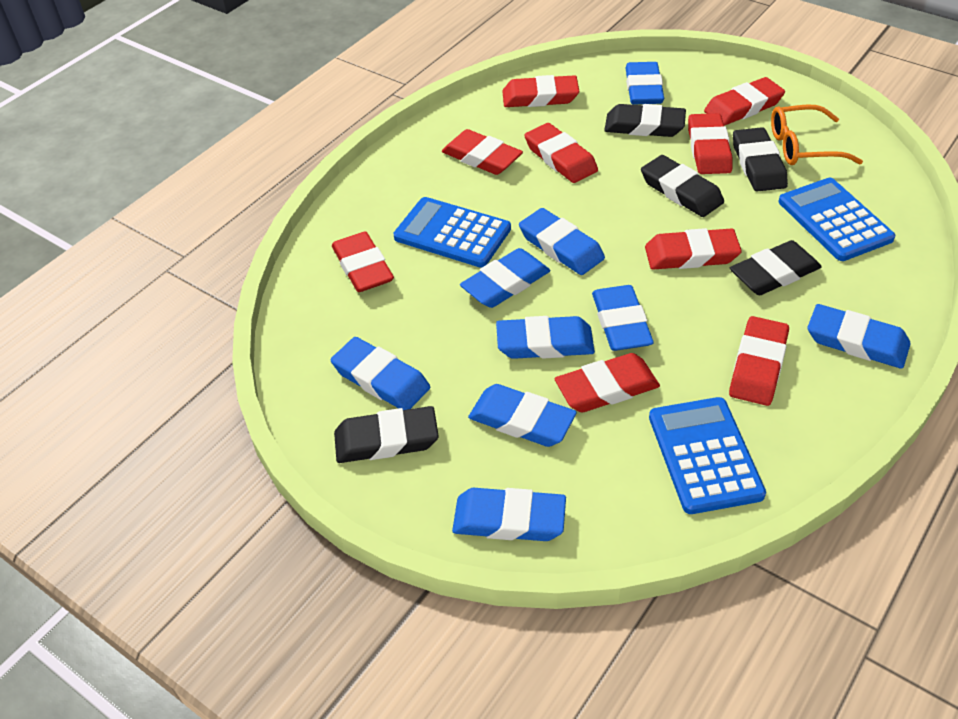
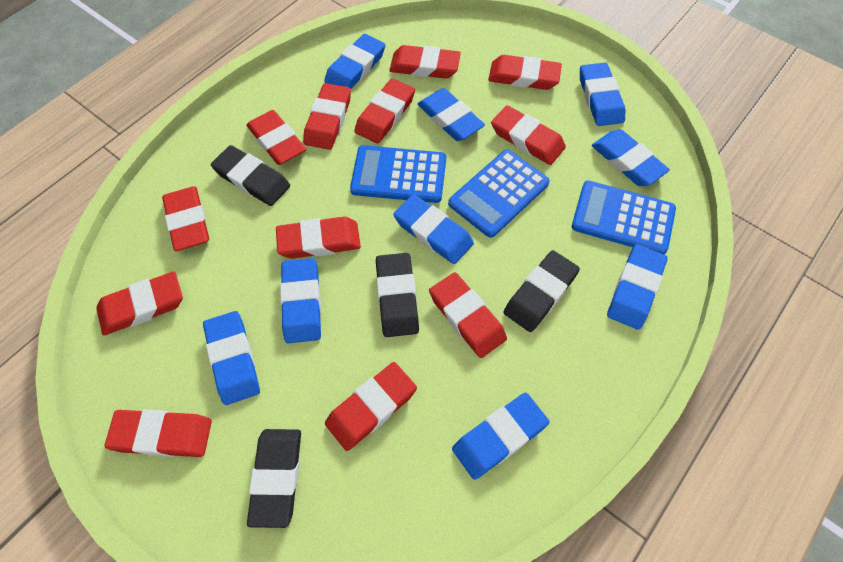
black eraser: [334,406,439,463] [604,104,686,137] [641,155,724,217] [730,240,822,295] [733,127,788,192] = 5 -> [211,145,290,206] [247,429,301,528] [376,253,419,337] [504,250,580,332] = 4
orange glasses: [771,104,863,165] = 1 -> none = 0
red eraser: [332,231,394,292] [442,129,523,175] [502,75,579,107] [524,123,598,183] [555,353,660,412] [645,228,742,270] [688,113,733,174] [704,77,785,126] [729,316,789,406] = 9 -> [96,271,183,335] [105,409,212,457] [162,186,209,251] [247,110,306,165] [276,216,361,259] [303,83,351,150] [325,362,417,451] [354,78,415,143] [389,45,461,79] [429,272,507,358] [488,55,562,90] [491,105,566,165] = 12

